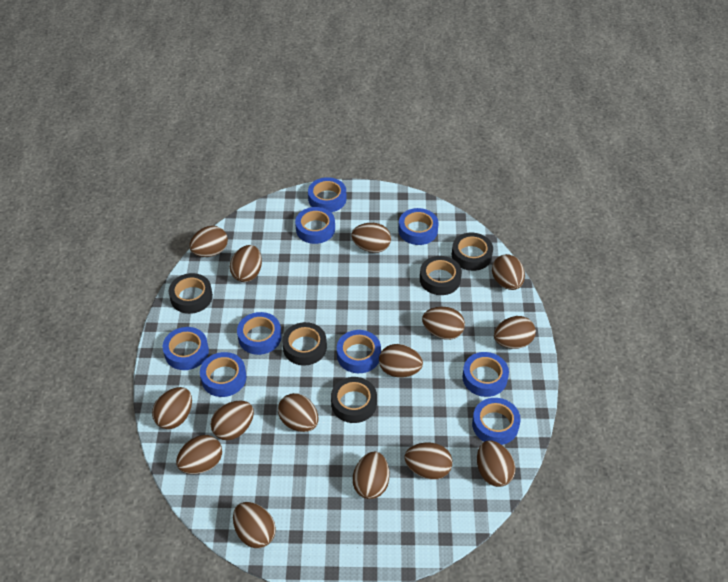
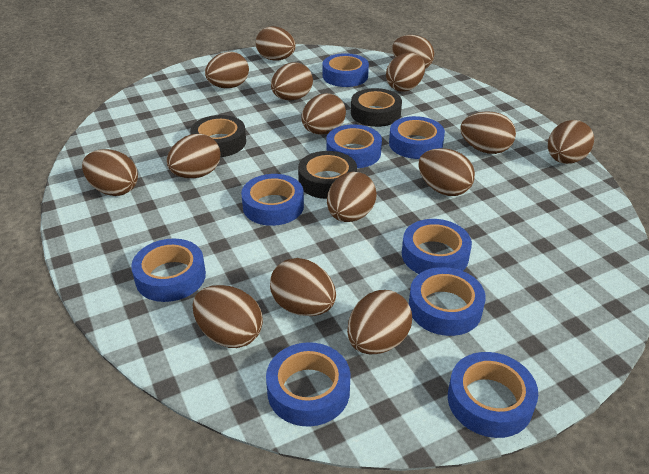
black tape: [169,273,213,314] [282,322,327,366] [331,377,377,423] [420,256,462,295] [452,233,493,271] = 5 -> [190,115,246,157] [298,151,357,199] [351,88,402,127] = 3

